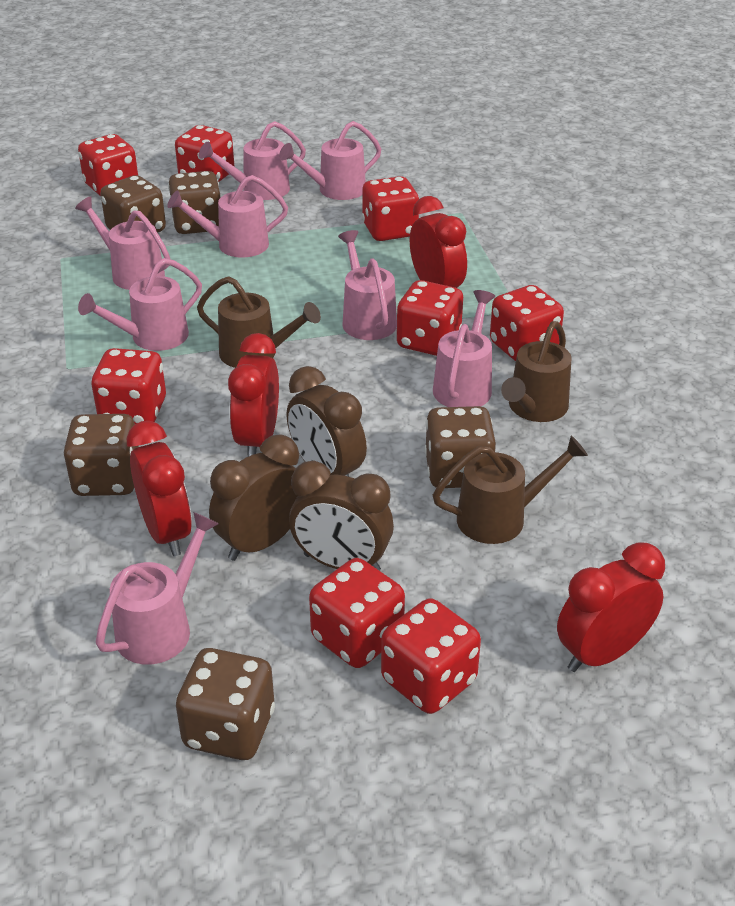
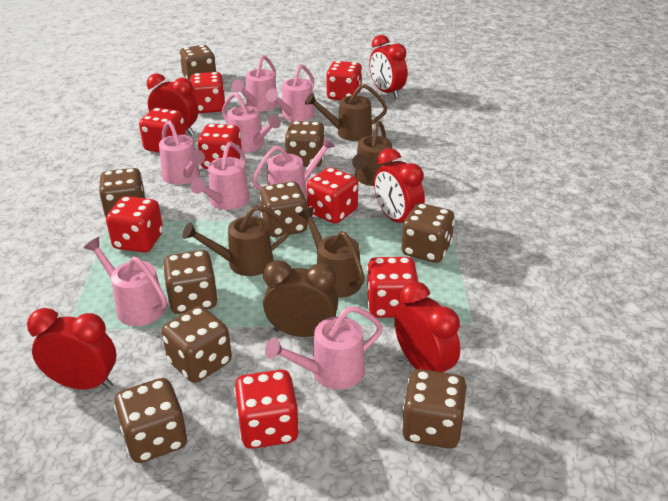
brown clock: [209,434,299,561] [287,366,367,477] [289,461,394,571] = 3 -> [263,260,338,337] = 1
brown dice: [64,414,139,496] [100,175,166,233] [168,171,220,234] [176,648,275,760] [425,406,496,488] = 5 -> [99,168,146,217] [114,378,187,463] [162,306,232,383] [163,250,218,314] [179,45,217,80] [259,181,308,237] [285,121,325,167] [401,203,455,263] [402,369,467,449] = 9
brown watering can: [197,276,321,368] [433,436,588,544] [501,321,572,422] = 3 -> [182,205,290,276] [298,207,365,298] [305,84,387,141] [352,121,393,186] = 4
red clock: [127,421,192,556] [228,333,279,457] [410,196,467,288] [557,542,665,672] = 4 -> [27,308,116,390] [147,74,198,136] [369,35,407,98] [374,148,425,223] [394,281,460,372] = 5

